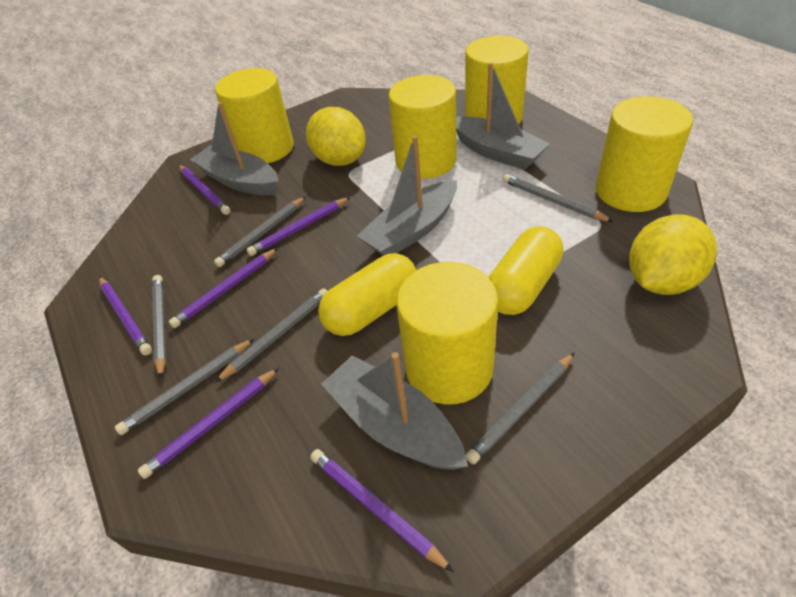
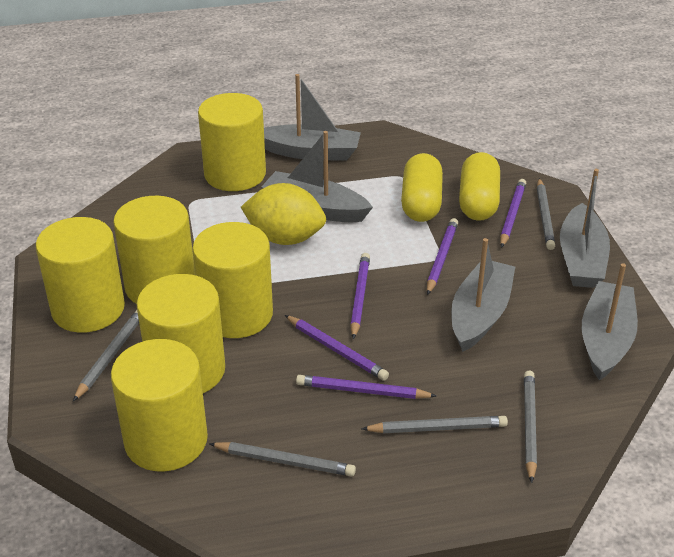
grey boat: [190,102,278,196] [321,352,468,470] [357,135,457,256] [456,62,550,170] = 4 -> [261,131,373,222] [264,74,361,161] [451,238,515,352] [560,169,610,288] [582,263,638,381] = 5
grey pencil: [115,338,255,435] [152,275,166,379] [214,196,306,267] [215,288,327,383] [466,352,575,465] [503,174,614,222] = 6 -> [73,310,139,401] [209,442,356,476] [361,416,508,433] [524,371,537,483] [537,178,555,250] = 5
purple pencil: [99,276,152,355] [138,368,279,479] [168,248,278,328] [179,165,230,215] [246,197,350,256] [310,449,454,572] = 6 -> [285,315,389,381] [296,375,436,399] [350,253,370,339] [427,218,458,295] [500,179,526,248] = 5
yellow cylinder: [215,68,294,163] [389,75,457,179] [396,262,498,404] [465,36,529,124] [596,96,693,212] = 5 -> [36,217,125,333] [111,339,208,471] [113,196,195,304] [136,274,225,393] [192,222,273,338] [198,93,266,191] = 6
yellow lemon: [306,107,366,166] [629,214,717,295] = 2 -> [241,183,326,245] = 1

